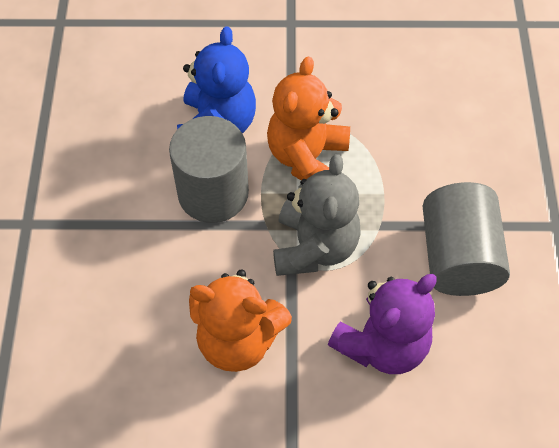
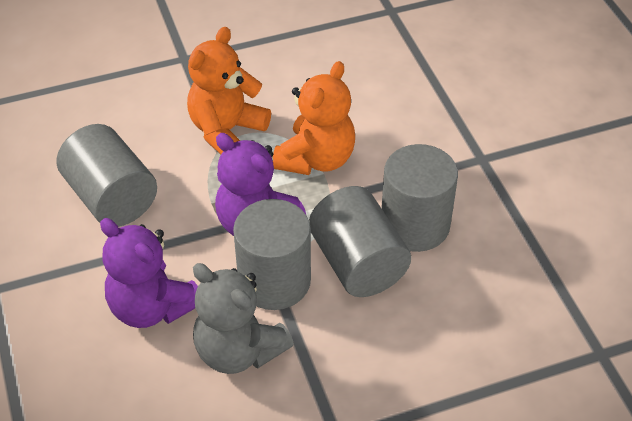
blue teddy bear: [177,26,256,133] = 1 -> none = 0
grey cylinder: [169,116,249,223] [423,182,510,296] = 2 -> [57,124,157,227] [233,199,311,310] [309,186,411,297] [381,144,458,252] = 4
purple teddy bear: [328,274,437,374] = 1 -> [100,218,198,328] [215,133,306,236] = 2

